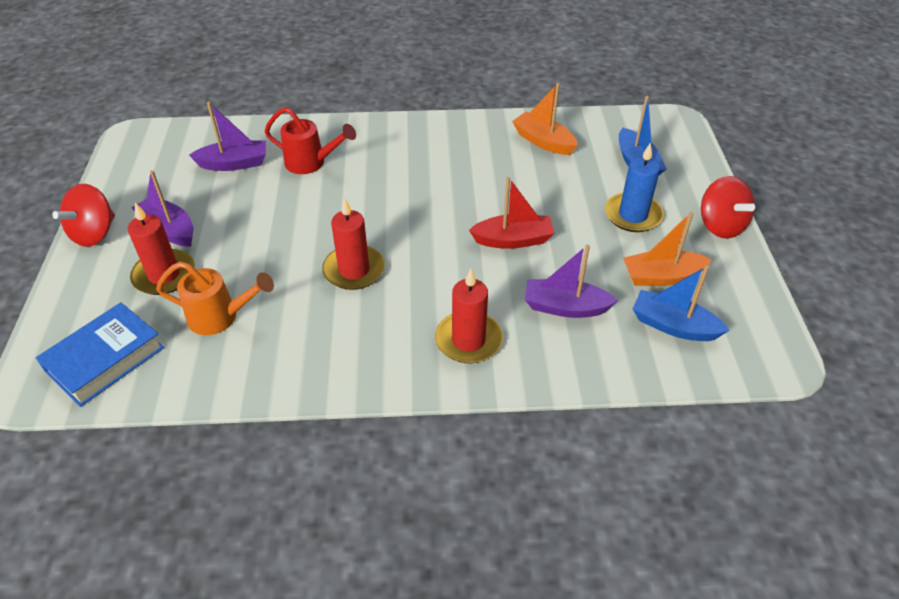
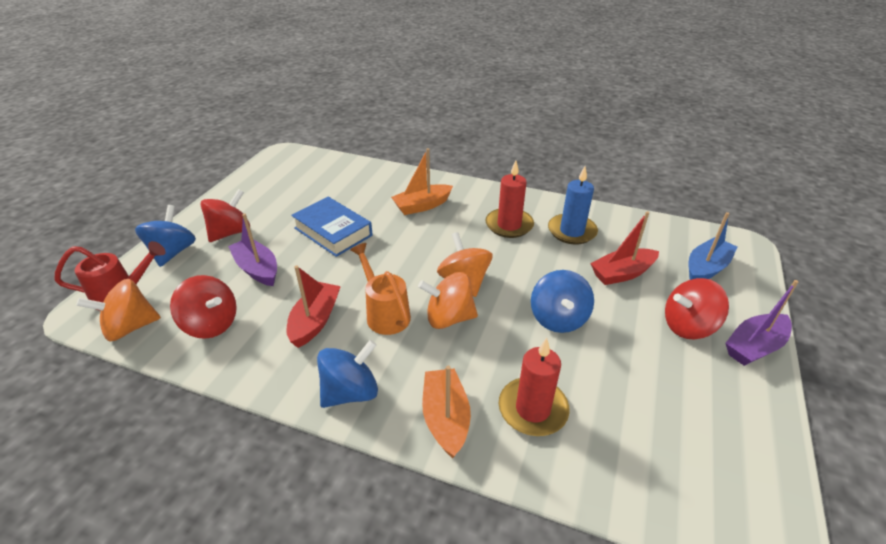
blue boat: [619,96,666,175] [633,266,729,341] = 2 -> [688,212,737,280] = 1
blue spinning top: none = 0 -> [135,205,196,267] [317,340,378,408] [531,270,594,333] = 3
orange spinning top: none = 0 -> [76,279,161,342] [418,272,478,329] [437,232,492,297] = 3
purple boat: [131,170,194,247] [189,102,266,171] [525,245,618,318] = 3 -> [228,213,277,286] [725,280,798,366] = 2
red boat: [469,177,555,249] = 1 -> [286,266,341,348] [590,211,659,285] = 2
red candle: [128,202,195,295] [322,197,385,290] [435,269,503,363] = 3 -> [486,160,534,238] [499,338,570,436] = 2
red spinning top: [52,184,115,247] [701,176,755,238] = 2 -> [170,275,237,339] [200,189,250,242] [665,278,729,339] = 3

